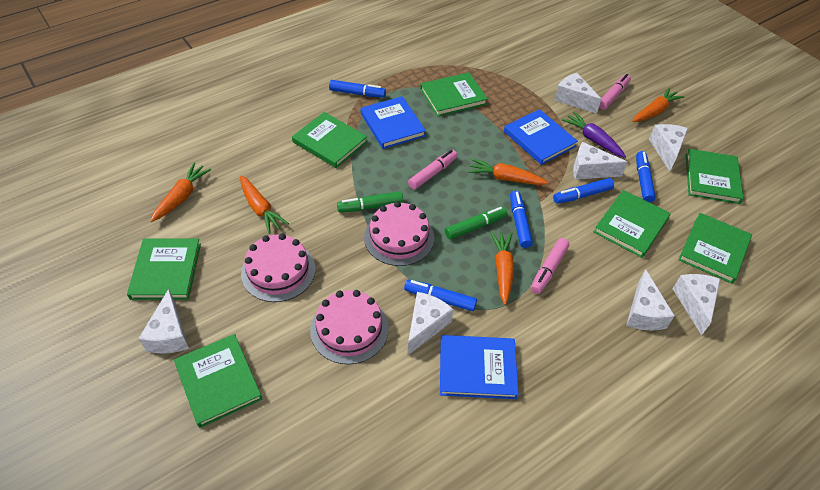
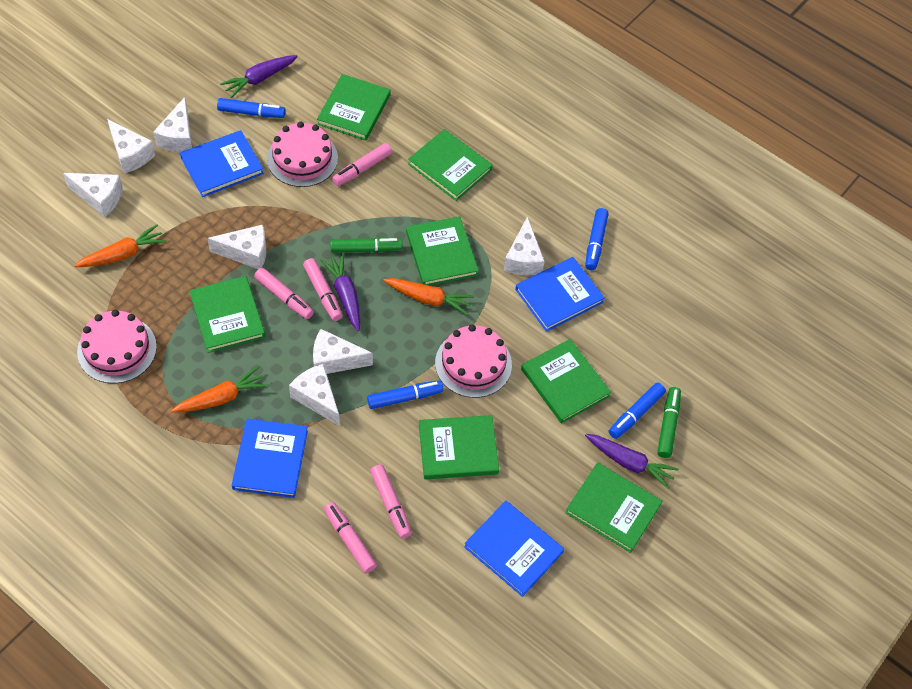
blue book: [360,96,426,149] [440,335,519,399] [504,109,578,165] = 3 -> [180,130,264,197] [232,419,308,498] [464,501,564,597] [515,257,605,332] = 4
blue marker: [329,80,386,98] [404,279,477,311] [510,191,533,248] [553,178,614,204] [636,151,656,203] = 5 -> [217,98,286,118] [367,380,443,409] [585,208,609,270] [609,383,666,439] = 4
orange carrot: [150,163,211,222] [240,176,289,234] [468,158,548,185] [490,231,514,305] [632,87,685,122] = 5 -> [74,224,166,267] [171,366,268,412] [383,278,474,315] = 3
pink marker: [408,150,458,190] [531,238,569,294] [599,74,631,110] = 3 -> [254,268,314,319] [303,258,343,321] [324,502,377,573] [332,143,392,186] [370,464,412,539] = 5
purple carrot: [562,112,626,158] = 1 -> [220,55,298,98] [320,253,360,331] [585,434,679,489] = 3

